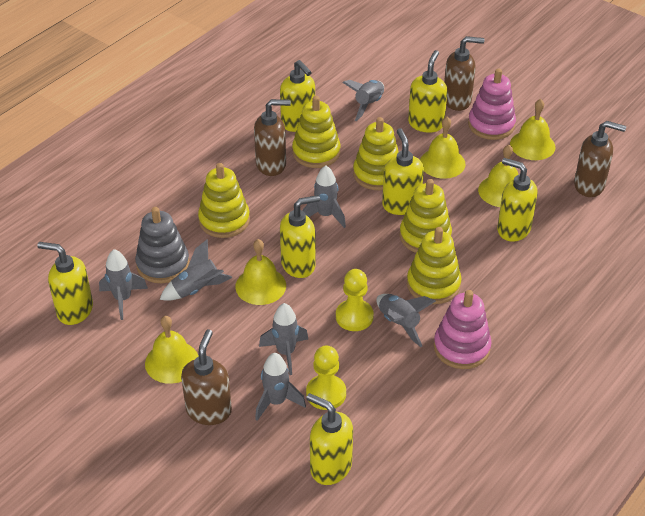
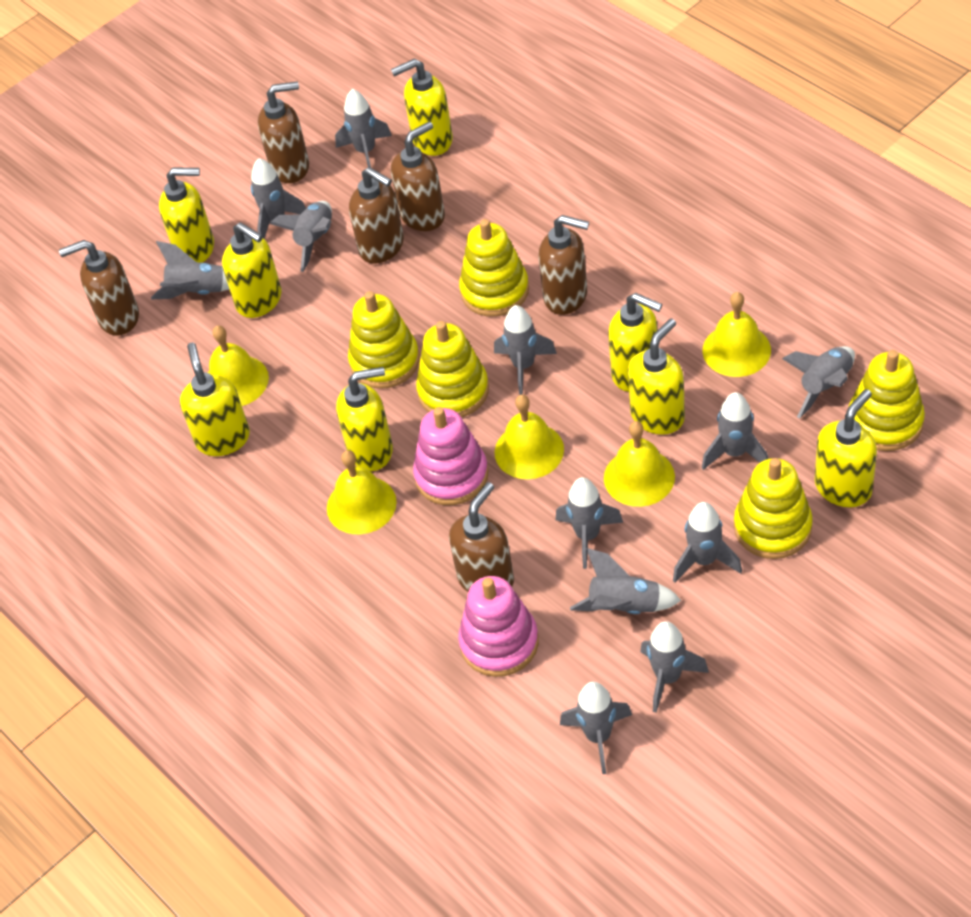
brown soap dispenser: [181,329,232,425] [254,99,291,176] [444,36,485,111] [574,121,626,197] = 4 -> [59,240,139,336] [258,81,309,183] [349,167,404,264] [391,121,445,231] [449,482,514,592] [539,215,589,315] = 6
grey rocket: [99,249,148,320] [160,239,232,301] [255,353,306,421] [259,303,308,375] [303,166,346,228] [343,80,384,121] [376,294,436,347] = 7 -> [151,241,229,299] [251,158,306,238] [270,201,332,272] [335,89,392,168] [494,305,557,395] [556,477,623,569] [560,682,632,774] [570,548,681,614] [640,621,709,713] [673,502,742,583] [702,392,768,470] [782,346,855,418] = 12
grey stacking toy: [135,207,190,283] = 1 -> none = 0
yellow pawn: [306,346,346,410] [336,269,374,331] = 2 -> none = 0
yellow soap dispenser: [37,242,93,325] [280,60,315,132] [280,195,320,278] [306,393,353,485] [382,128,424,215] [408,50,448,133] [497,158,537,241] = 7 -> [159,168,214,263] [180,343,250,456] [222,222,281,318] [336,367,393,471] [391,59,453,156] [608,293,662,392] [628,318,685,435] [815,389,877,507] = 8

